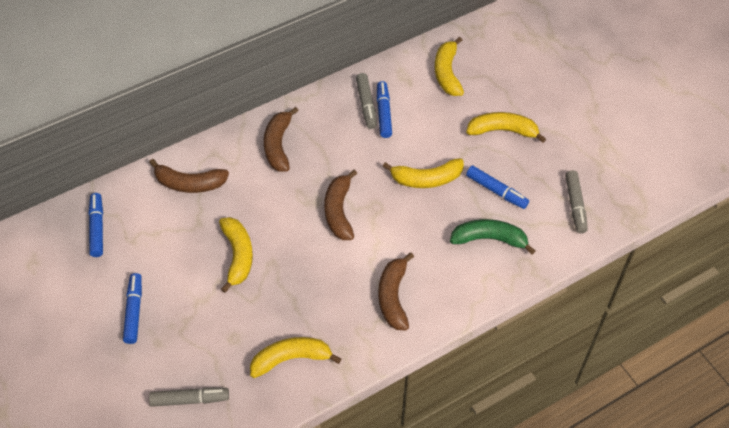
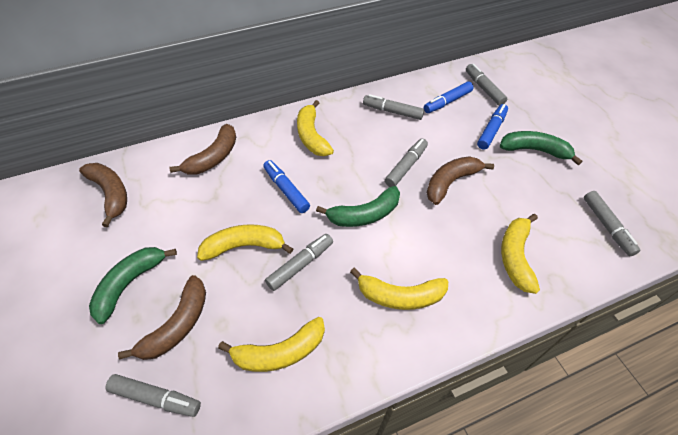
blue marker: [89,193,103,257] [123,273,142,344] [377,81,392,138] [466,165,529,209] = 4 -> [263,160,310,213] [424,82,474,113] [477,104,508,150] = 3
green banana: [450,219,535,255] = 1 -> [89,247,177,324] [316,186,400,227] [500,131,582,165] = 3
grey marker: [149,387,229,407] [356,73,377,129] [565,170,588,233] = 3 -> [105,374,201,417] [265,234,333,291] [363,94,424,120] [385,139,428,187] [466,64,507,105] [584,191,640,256] = 6

